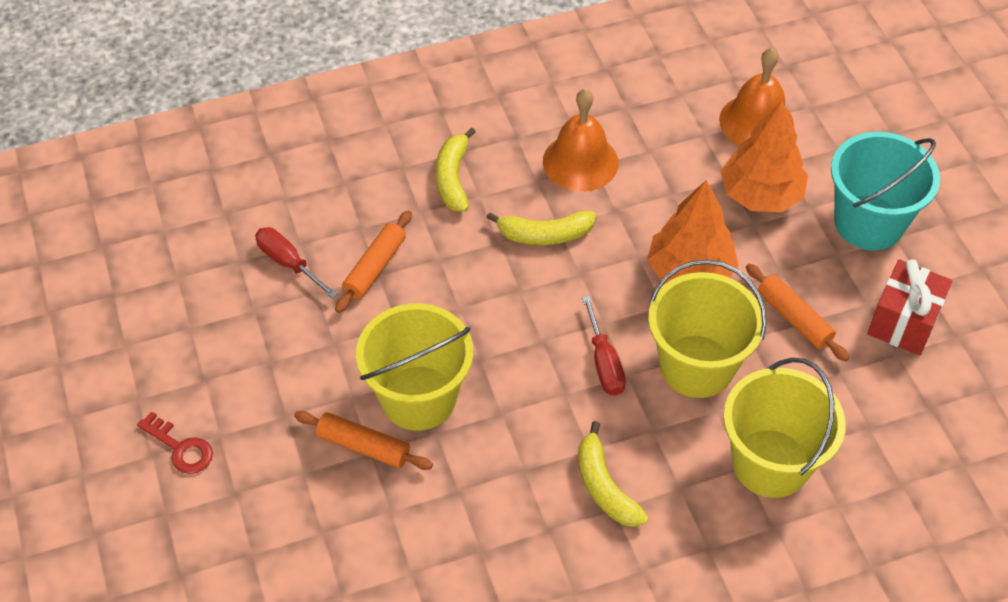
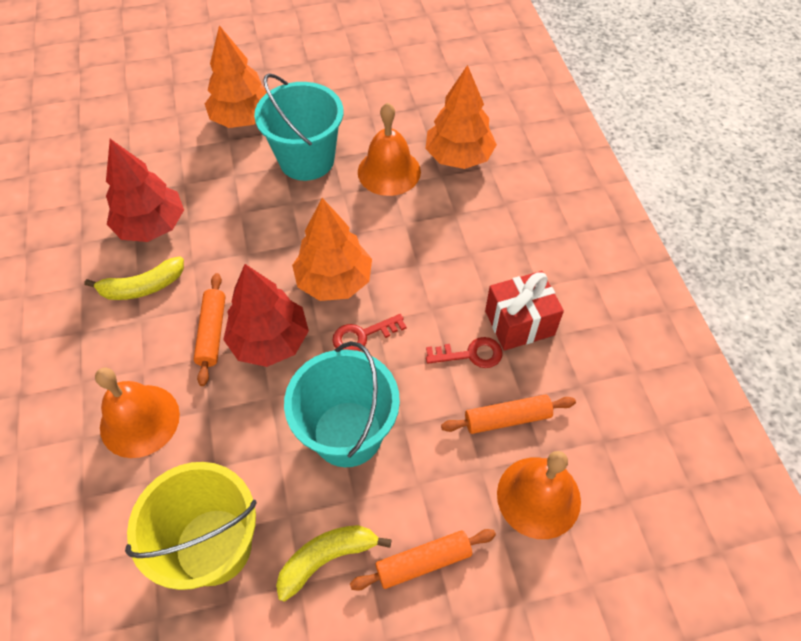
orange bell: [543,89,619,192] [719,48,794,145] = 2 -> [95,367,180,458] [358,102,421,196] [497,451,581,539] = 3
orange tree: [647,180,739,284] [721,101,808,212] = 2 -> [205,25,267,128] [292,198,372,301] [425,65,497,169] = 3
red key: [137,411,213,474] = 1 -> [332,314,407,351] [426,337,503,368] = 2
red screwdriver: [255,227,338,298] [582,296,626,396] = 2 -> none = 0
red tree: none = 0 -> [106,139,184,242] [223,264,309,367] = 2
turquoise bucket: [831,132,940,250] = 1 -> [254,73,343,181] [284,341,400,467] = 2
yellow banana: [436,128,476,212] [486,211,596,245] [578,421,649,527] = 3 -> [84,256,184,300] [276,525,392,602] = 2
yellow bucket: [356,303,473,431] [648,259,767,398] [723,358,846,498] = 3 -> [125,462,257,590] = 1

